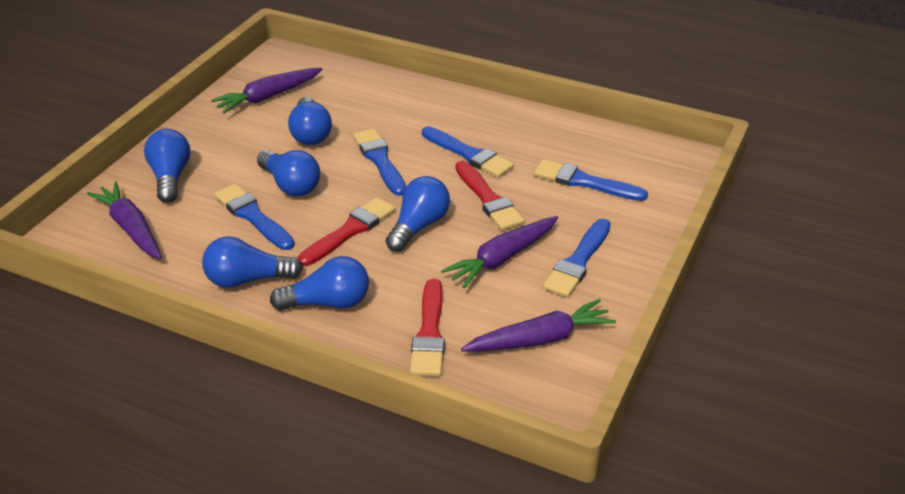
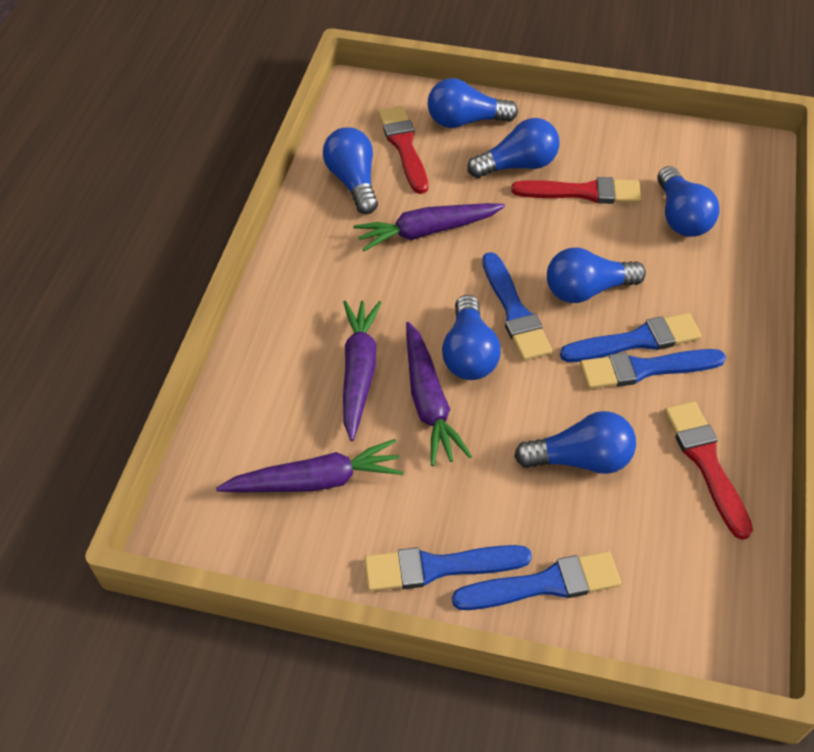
blue light bulb: [144,129,191,203] [202,236,303,288] [257,150,320,196] [270,256,369,311] [288,97,332,145] [386,176,450,252] = 6 -> [323,127,378,214] [428,78,518,128] [442,295,501,380] [467,118,559,178] [514,411,636,474] [547,248,646,303] [657,166,720,237] = 7

